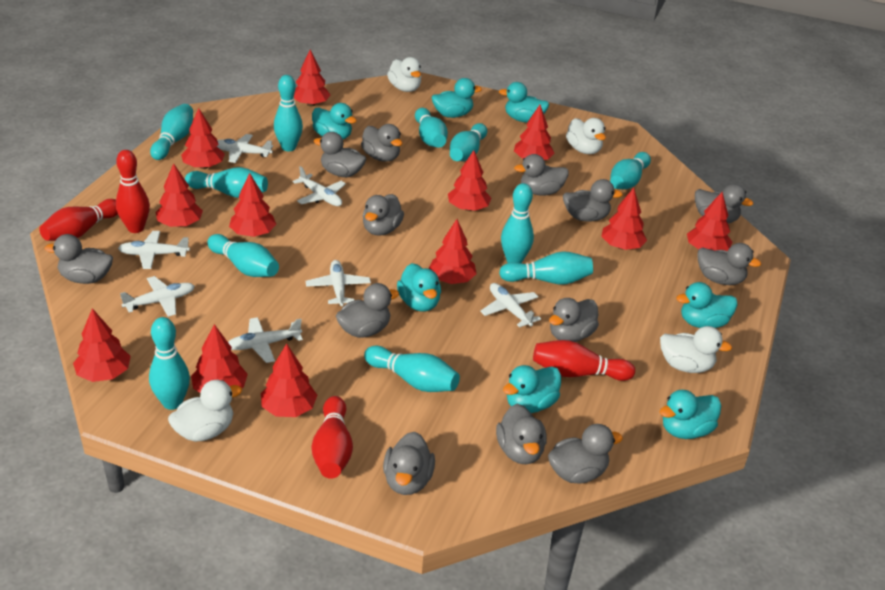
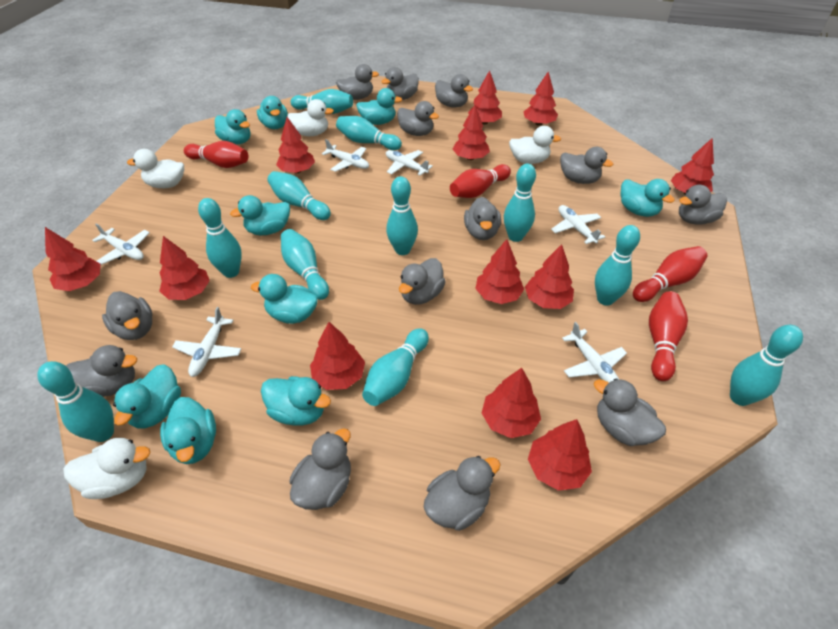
turquoise duck: [312,103,357,139] [397,263,441,312] [432,78,482,118] [499,82,549,123] [503,365,561,413] [659,390,721,439] [676,282,738,328] = 7 -> [113,364,181,429] [160,397,216,464] [215,109,251,145] [230,195,290,235] [251,274,318,324] [257,96,288,129] [261,376,331,426] [356,88,403,125] [621,179,675,217] = 9
white plane: [118,231,190,269] [120,276,195,317] [217,134,273,163] [228,317,303,363] [293,166,346,206] [306,260,371,306] [480,283,541,327] = 7 -> [92,223,149,265] [172,307,241,377] [322,139,369,172] [386,150,433,176] [551,205,605,244] [562,322,627,383] = 6

